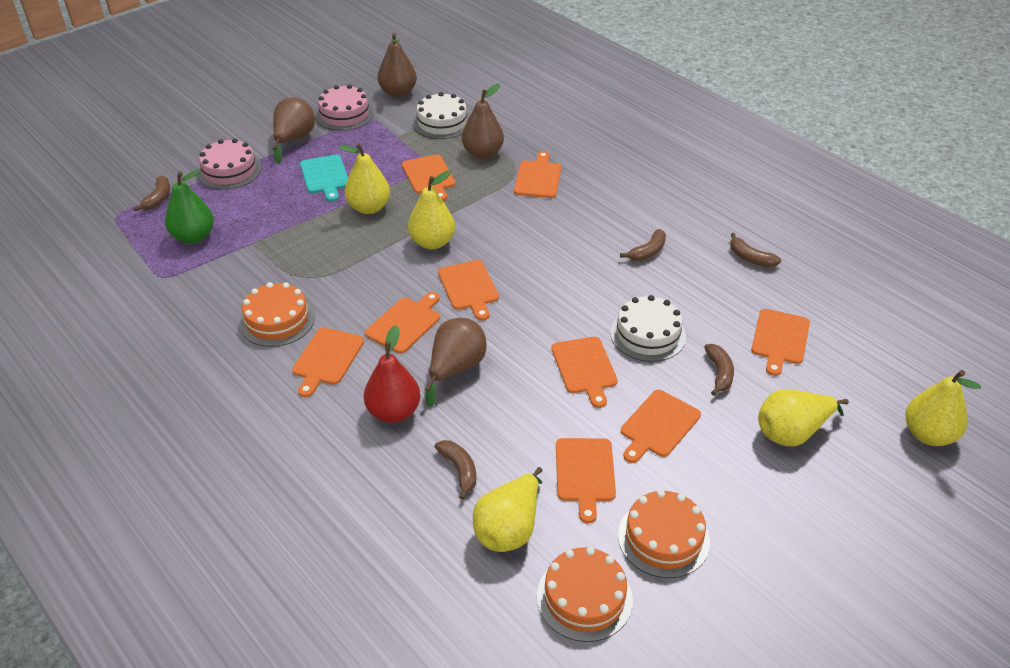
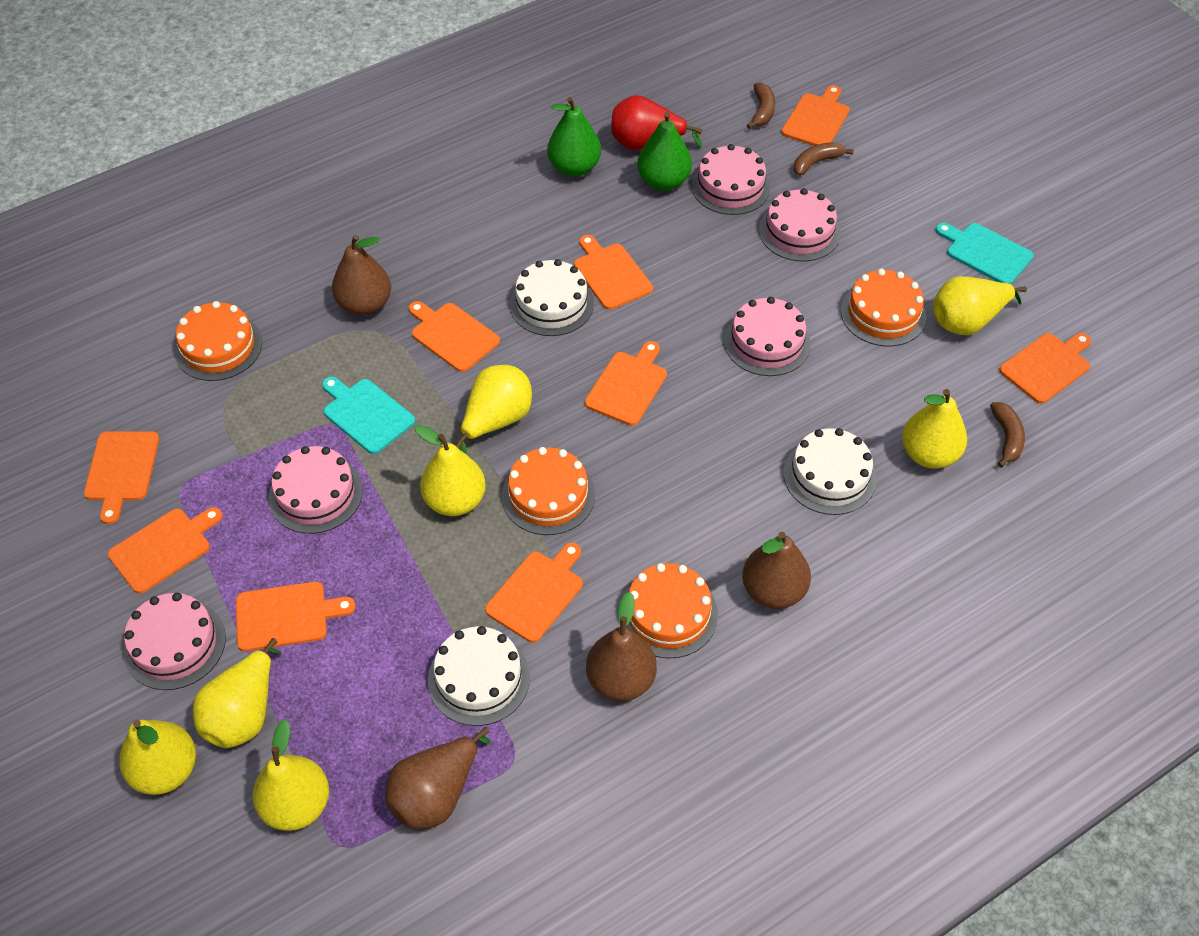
brown banana: [133,176,170,211] [434,440,476,500] [620,229,666,261] [704,344,734,396] [730,233,781,267] = 5 -> [747,82,775,129] [794,142,854,176] [990,402,1025,468] = 3
green pear: [165,170,214,244] = 1 -> [547,97,601,177] [637,112,692,191] = 2
orange cake: [239,282,315,347] [537,547,633,642] [618,490,710,578] = 3 -> [174,301,262,381] [502,447,595,535] [622,563,718,659] [841,269,926,346] = 4
pink cake: [197,139,261,190] [315,85,374,131] = 2 -> [123,593,226,690] [268,446,363,534] [691,144,771,215] [724,297,811,376] [759,188,841,261] = 5
turquoise cutting board: [300,155,348,202] = 1 -> [322,377,415,454] [935,223,1034,284] = 2
white cake: [413,92,470,139] [610,295,686,362] = 2 -> [428,626,530,726] [509,259,594,336] [784,428,877,515] = 3
yellow pear: [338,143,390,214] [408,170,455,249] [473,467,542,552] [758,389,849,447] [905,370,981,446] = 5 -> [119,720,196,795] [193,638,281,748] [252,719,329,831] [415,425,486,516] [455,365,532,455] [902,389,967,469] [933,276,1027,335] = 7

